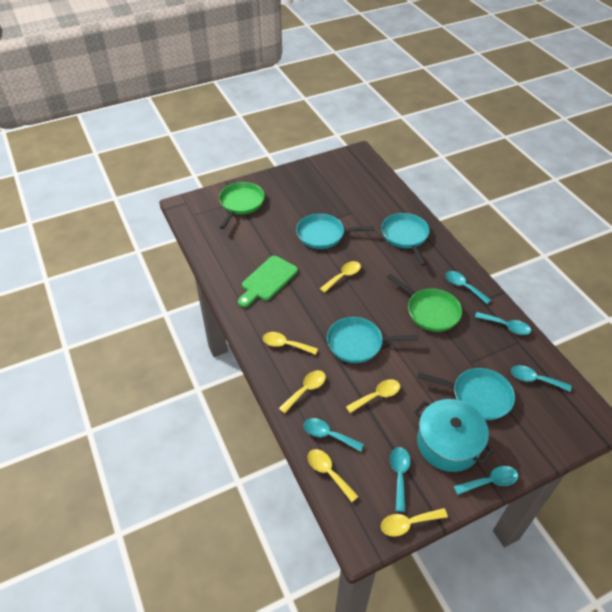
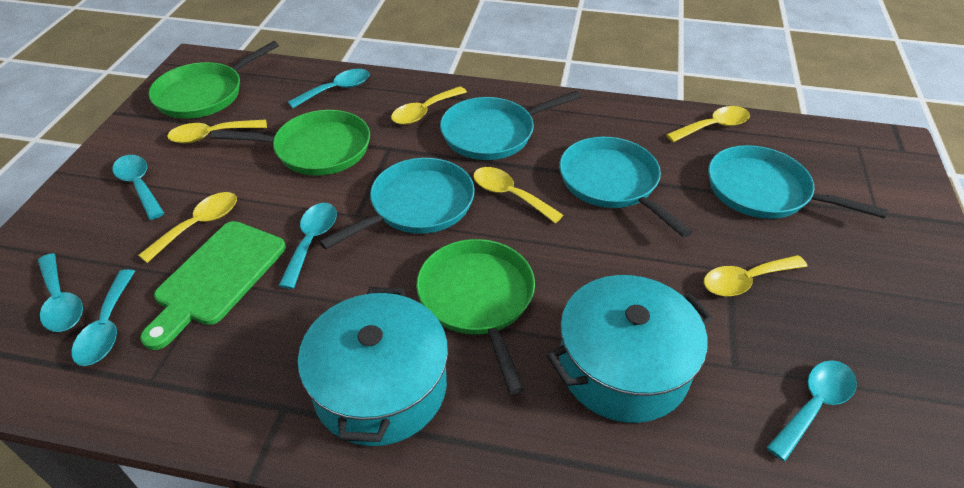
green pan: [219,182,265,229] [387,274,462,332] = 2 -> [149,41,279,119] [210,110,370,175] [416,239,535,394] = 3
turquoise pot: [414,399,494,472] = 1 -> [298,287,448,446] [547,275,713,423] = 2

